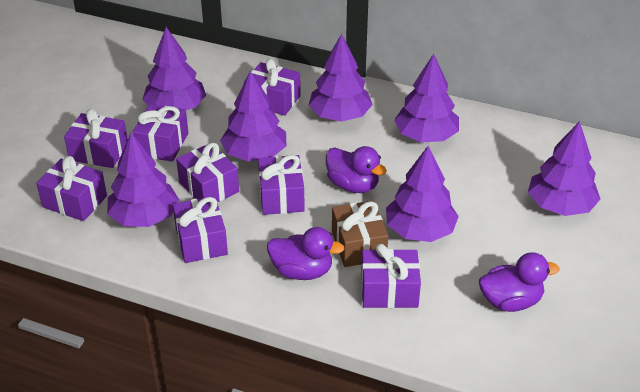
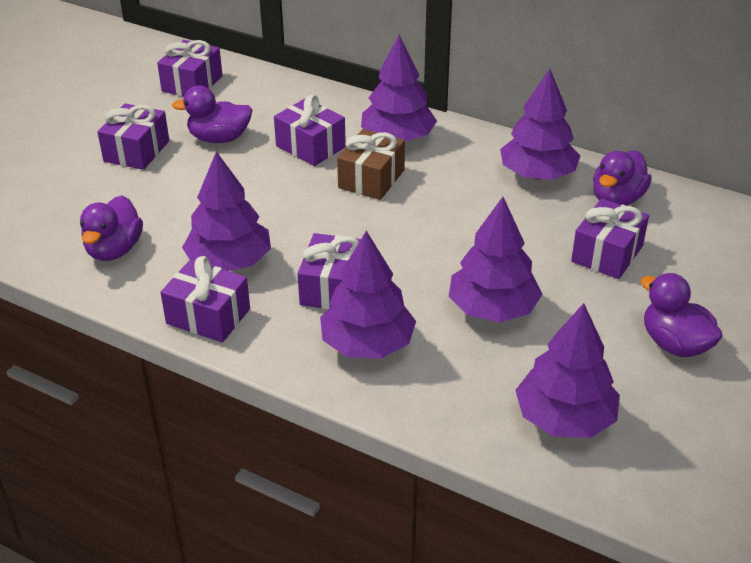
purple duck: [267,227,344,280] [326,146,387,193] [479,253,560,312] = 3 -> [80,195,143,261] [172,85,252,143] [593,151,652,206] [640,273,723,357] = 4
purple gift: [36,156,107,221] [64,109,128,168] [132,104,188,162] [173,196,228,263] [176,143,239,202] [244,59,301,116] [258,155,305,215] [361,244,421,308] = 8 -> [97,103,169,170] [157,40,223,97] [160,256,250,343] [274,94,346,166] [297,233,361,310] [571,198,649,279] = 6
purple tree: [107,133,179,227] [142,27,206,110] [220,71,286,161] [308,34,373,122] [386,146,459,242] [394,54,459,142] [528,121,600,216] = 7 -> [182,151,271,271] [320,231,416,359] [361,35,437,142] [449,197,542,322] [500,69,580,180] [515,303,620,438] = 6

